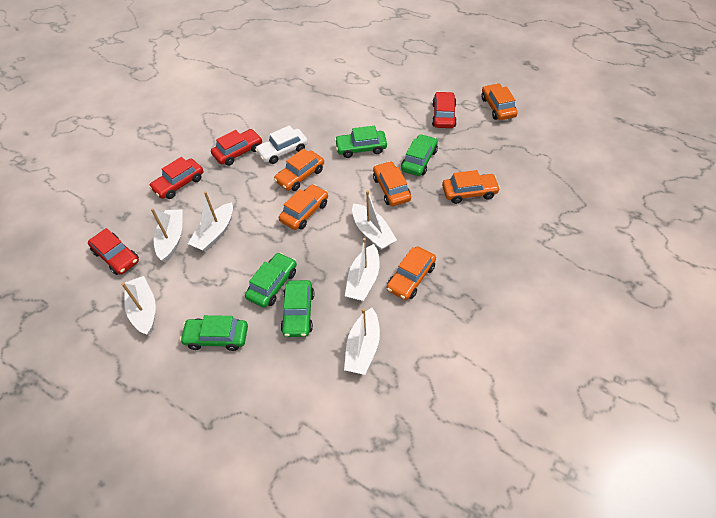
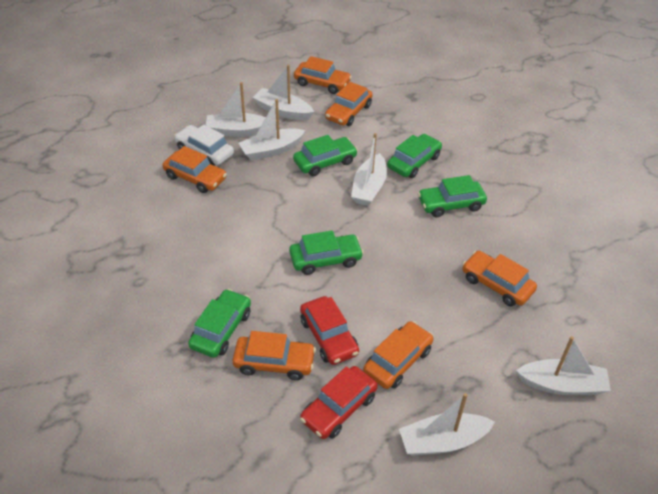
red car: [88,228,139,275] [149,157,203,199] [211,129,262,166] [432,92,457,128] = 4 -> [300,296,359,365] [300,366,378,439] = 2

